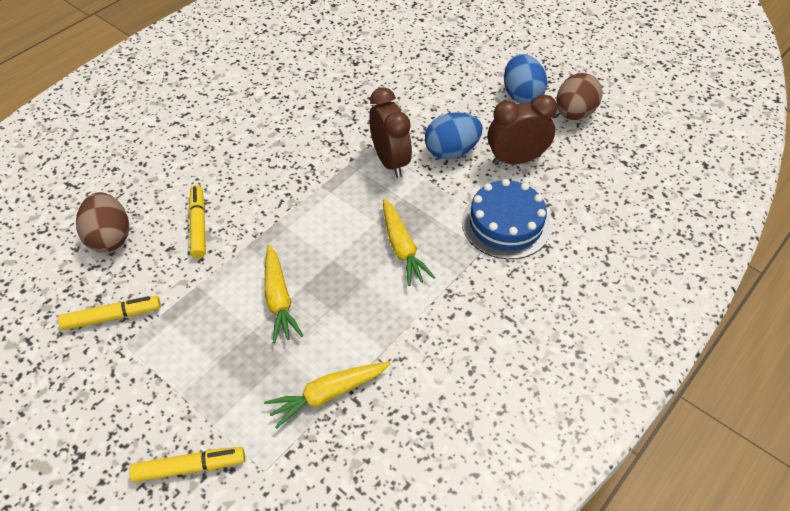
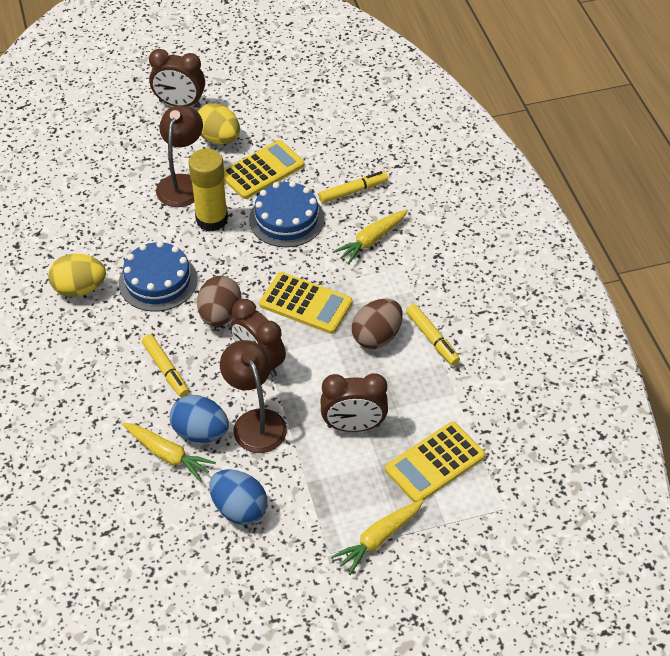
blue cake: [462,179,551,259] = 1 -> [119,241,197,312] [249,181,324,247] = 2
brown clock: [369,87,412,178] [488,95,557,165] = 2 -> [149,49,205,108] [230,299,286,377] [321,373,388,432] = 3
brown lamp: none = 0 -> [156,105,203,207] [220,340,287,453] = 2
yellow calculator: none = 0 -> [224,140,304,199] [259,272,352,334] [385,422,485,502] = 3
yellow egg: none = 0 -> [48,254,106,297] [198,103,240,144] = 2
yellow glue stick: none = 0 -> [188,149,228,231] = 1

